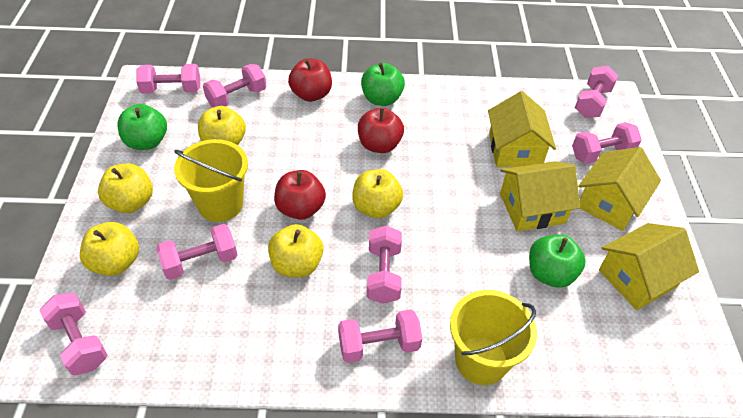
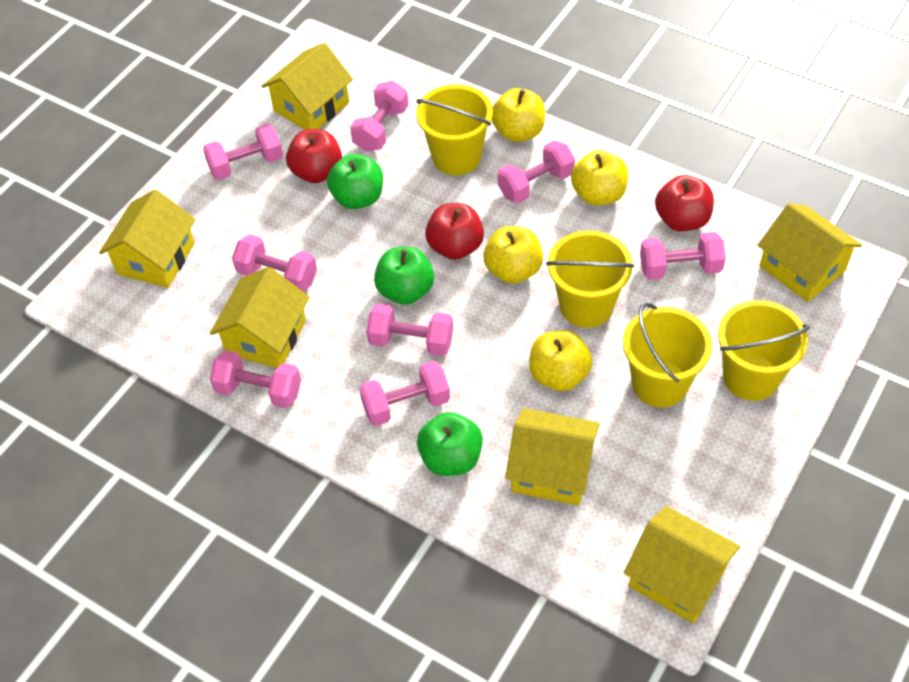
yellow apple: [80,222,139,276] [98,163,153,213] [198,106,246,145] [268,224,323,277] [352,169,403,218] = 5 -> [483,226,543,284] [492,88,545,142] [529,330,593,391] [571,150,628,206] = 4
yellow bucket: [174,139,248,222] [450,290,537,385] = 2 -> [416,84,493,175] [546,230,634,328] [623,302,712,407] [718,300,810,401] = 4
yellow house: [488,91,556,167] [500,161,580,231] [578,147,661,231] [599,223,699,310] = 4 -> [99,190,196,288] [210,267,310,368] [261,43,353,130] [505,408,600,506] [624,506,740,623] [758,203,862,302] = 6

